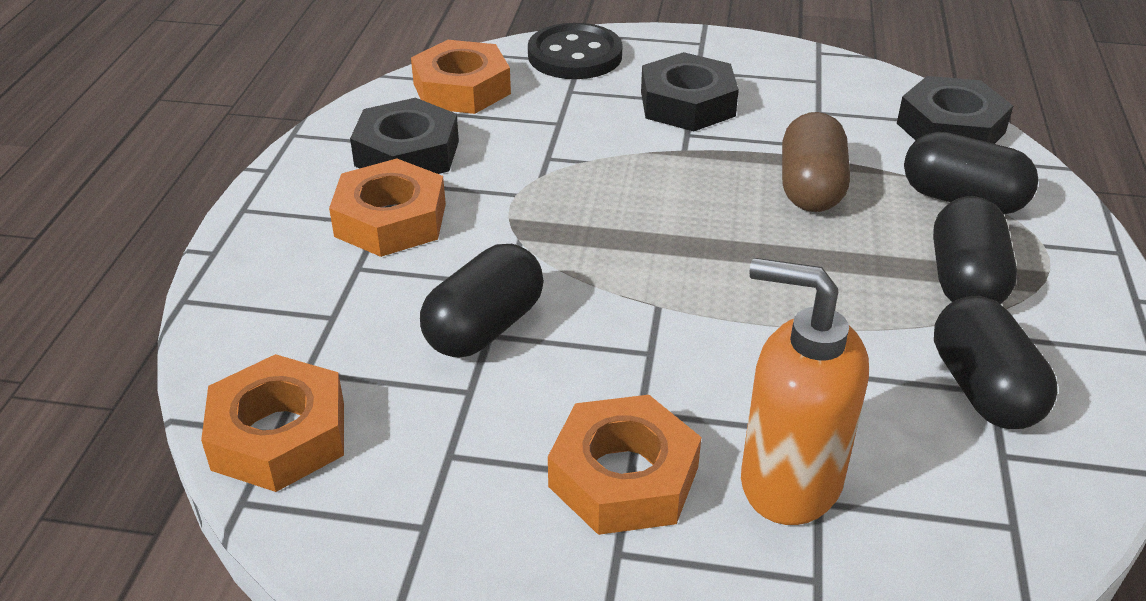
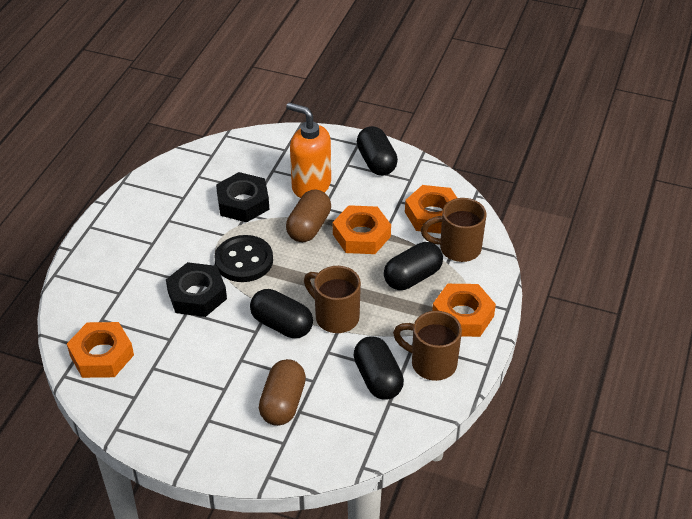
black nut: [350,98,459,174] [641,52,739,131] [897,76,1013,144] = 3 -> [166,262,227,317] [216,172,269,222] = 2
brown capsule: [782,112,850,212] = 1 -> [259,359,306,426] [286,189,331,242] = 2
brown mug: none = 0 -> [304,266,361,333] [393,311,462,381] [421,198,487,262] = 3

